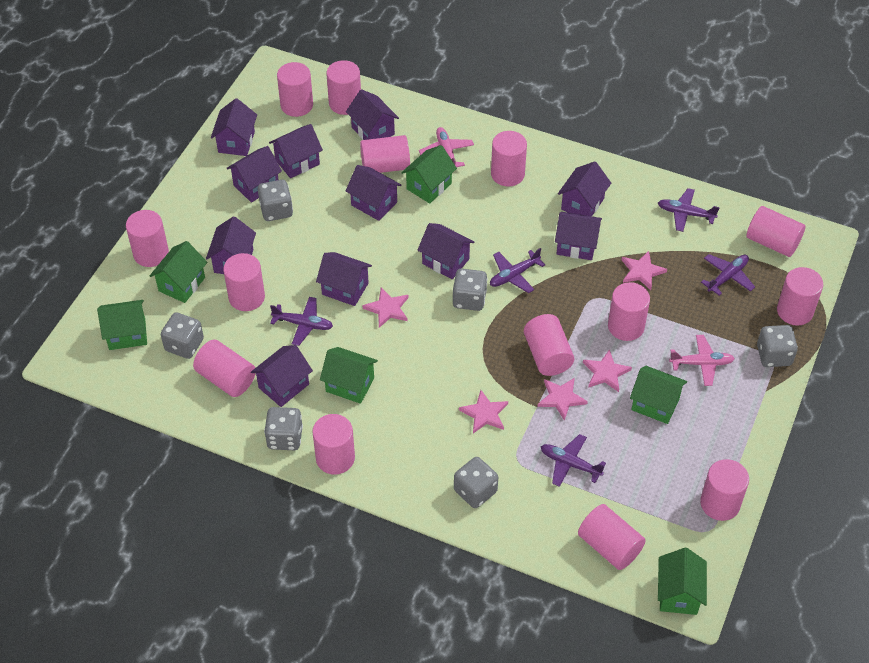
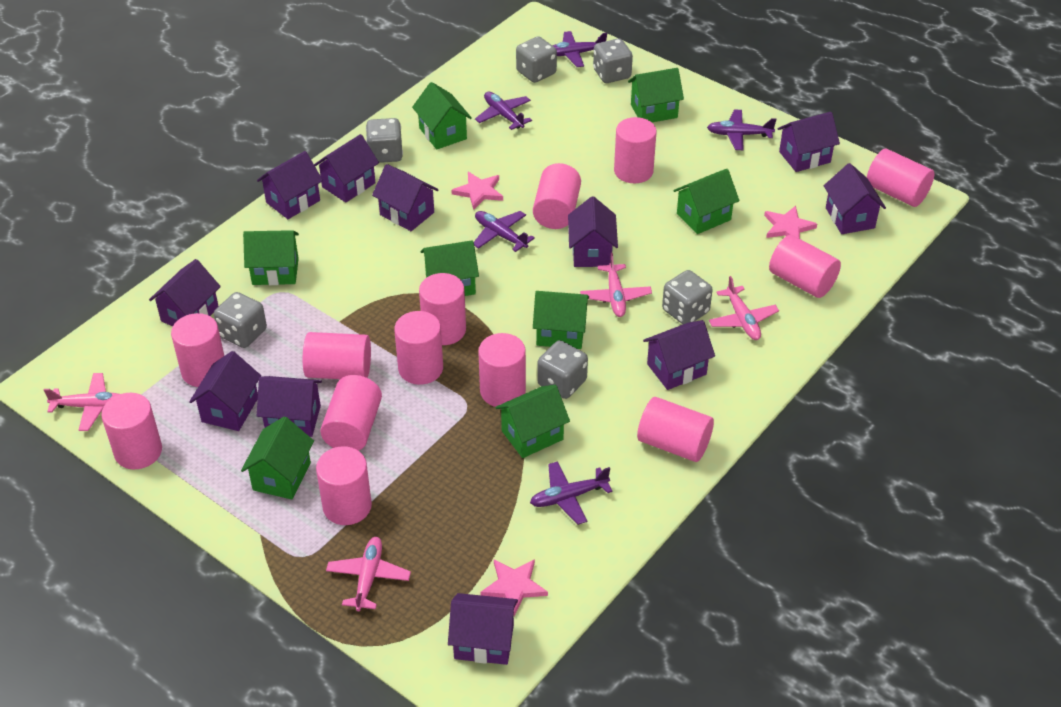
green house: [97,300,147,350] [150,241,207,303] [320,347,378,404] [401,145,457,203] [630,366,687,424] [658,548,707,615] = 6 -> [241,417,314,500] [243,230,299,285] [412,82,472,149] [420,240,479,296] [495,385,570,458] [533,291,589,349] [628,68,684,122] [673,169,739,234] = 8
pink cylinder: [126,210,169,267] [193,340,256,397] [223,253,265,311] [277,62,313,117] [312,414,355,475] [326,60,361,115] [360,135,410,173] [491,131,527,187] [524,314,574,376] [578,504,646,570] [608,282,650,341] [700,459,749,521] [746,206,805,257] [777,267,823,326] = 14 -> [101,393,162,469] [171,313,224,387] [303,332,371,379] [316,446,372,525] [320,375,382,451] [394,311,443,385] [419,273,466,345] [478,333,526,407] [533,163,581,229] [614,117,657,183] [637,397,714,462] [769,235,841,298] [867,149,934,207] = 13
pink plane: [419,127,474,167] [669,335,735,386] = 2 -> [44,373,119,431] [326,537,411,611] [580,252,652,317] [709,276,779,340] = 4
pink star: [362,288,408,328] [459,390,508,433] [538,378,588,420] [583,349,632,392] [622,251,667,290] = 5 -> [451,172,503,210] [480,559,548,616] [764,206,817,239] = 3

